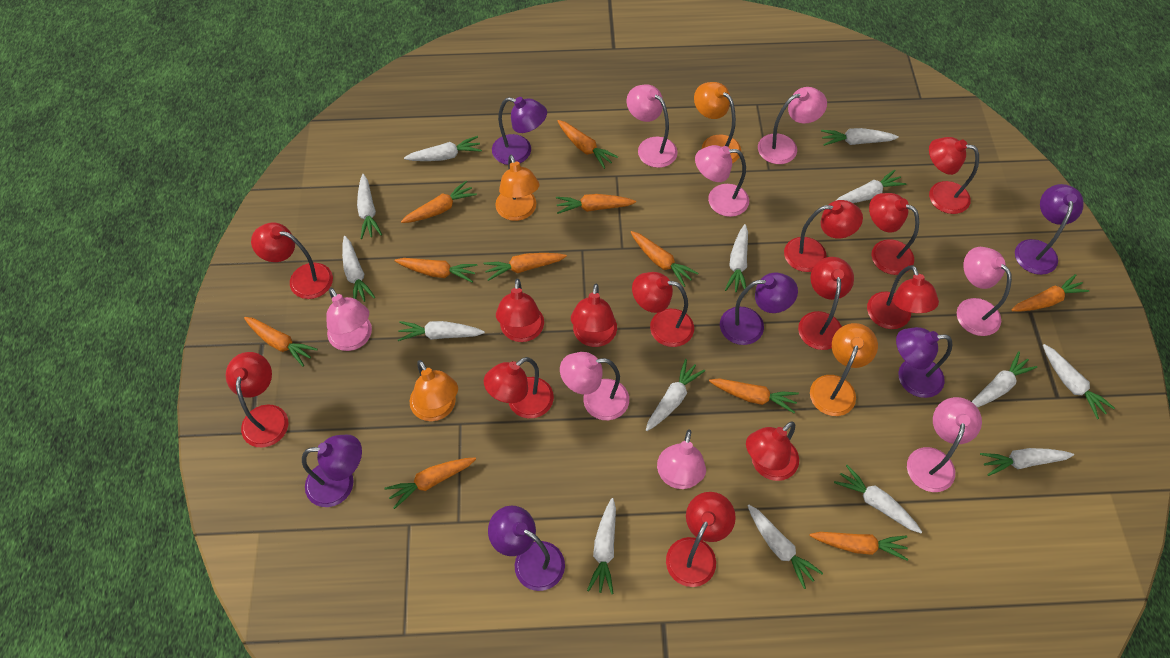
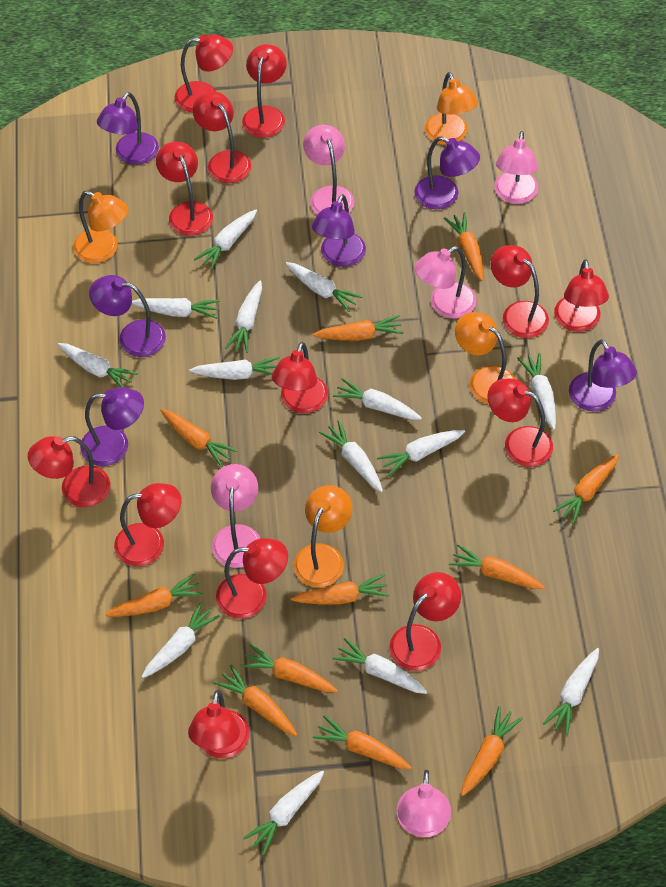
pink lamp: [326,288,372,351] [560,352,629,420] [627,84,678,168] [657,429,706,489] [695,145,749,217] [758,87,827,164] [907,397,982,492] [957,247,1012,336] = 8 -> [211,464,260,568] [303,125,354,215] [397,770,451,837] [414,246,476,319] [494,131,538,204] = 5

